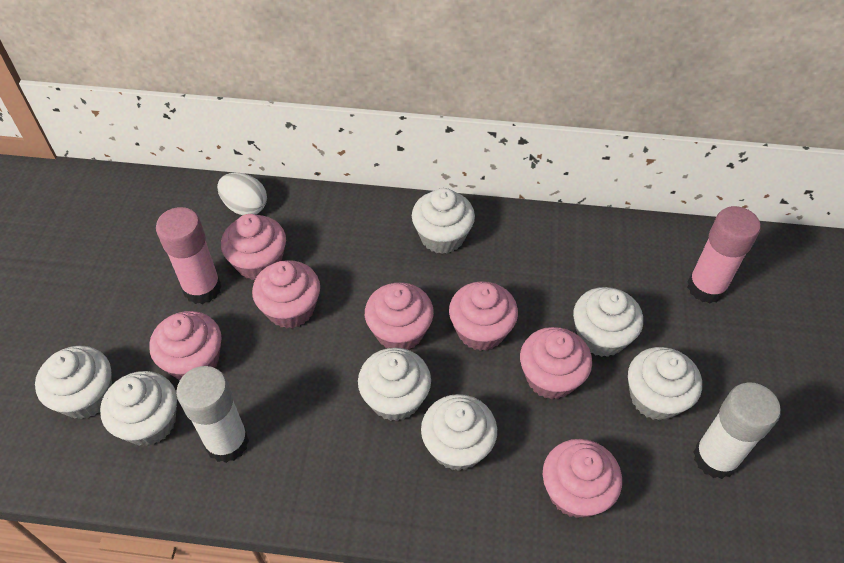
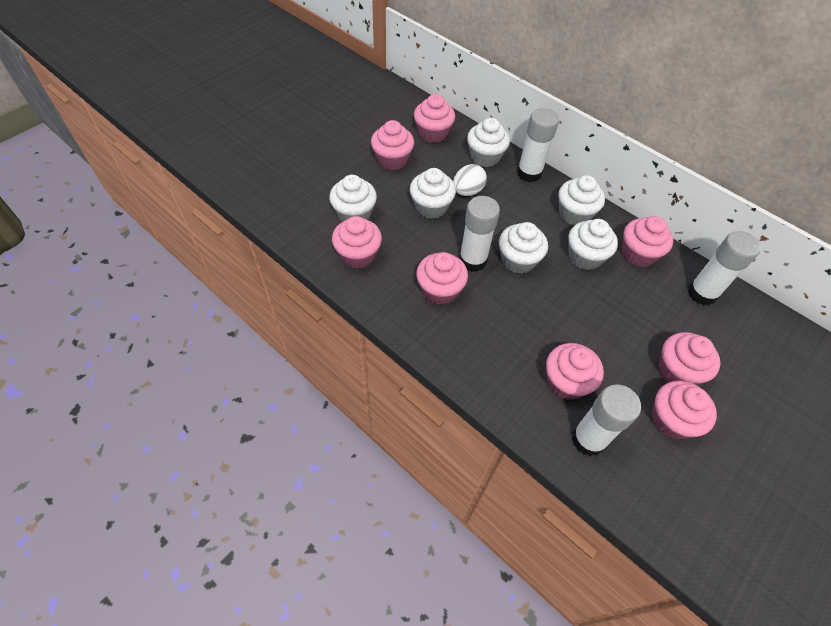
pink cupcake: [149,311,222,380] [221,214,286,280] [252,260,320,328] [365,282,434,350] [449,281,518,351] [520,327,592,400] [543,439,622,518] = 7 -> [332,216,382,268] [371,120,414,170] [414,94,455,143] [416,252,468,305] [546,343,604,400] [622,216,673,267] [652,380,717,439] [659,332,721,385] = 8
pink glue stick: [156,207,222,304] [687,206,761,303] = 2 -> none = 0
white cupcake: [35,346,112,419] [100,371,177,446] [358,348,431,421] [412,188,475,254] [421,394,497,471] [573,287,643,357] [628,347,702,421] = 7 -> [329,175,377,222] [410,168,456,219] [467,118,510,167] [499,222,548,274] [559,175,605,225] [568,219,618,270] = 6
white glue stick: [176,366,249,463] [693,382,781,479] = 2 -> [459,196,500,272] [517,108,559,182] [571,384,641,457] [688,231,761,305] = 4

